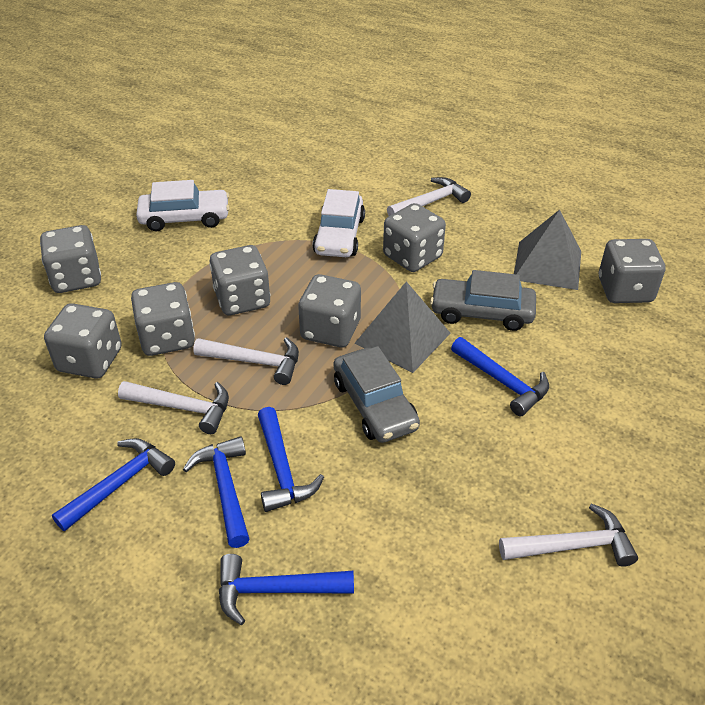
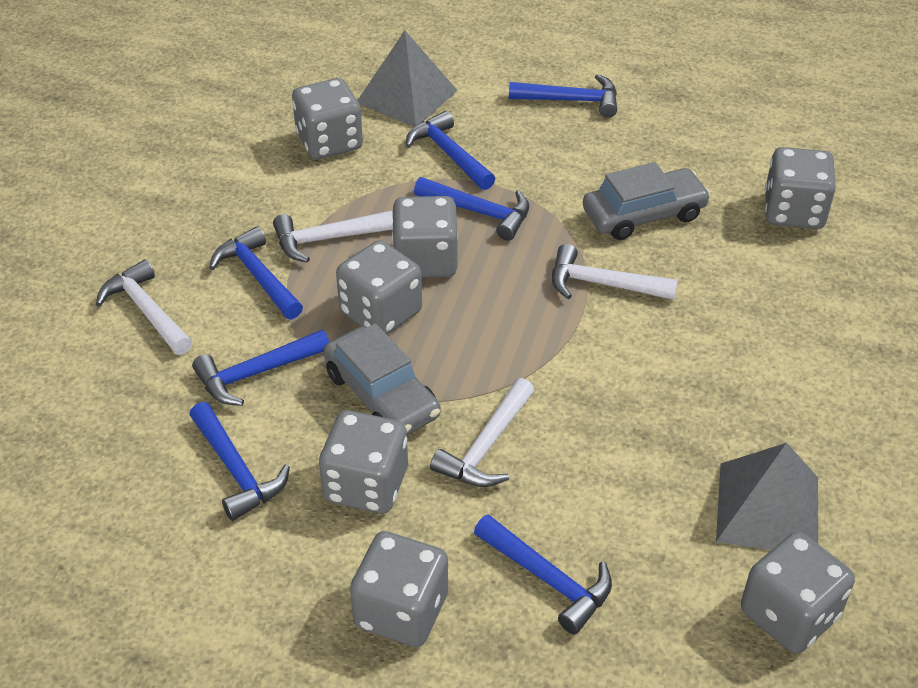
blue hammer: [52,438,175,531] [183,436,249,548] [219,554,354,625] [258,407,324,512] [451,337,549,416] = 5 -> [189,402,290,521] [192,330,329,406] [209,226,303,320] [406,111,496,190] [414,177,529,241] [474,514,612,634] [509,74,617,117] = 7
white car: [136,180,229,231] [313,189,365,257] = 2 -> none = 0

